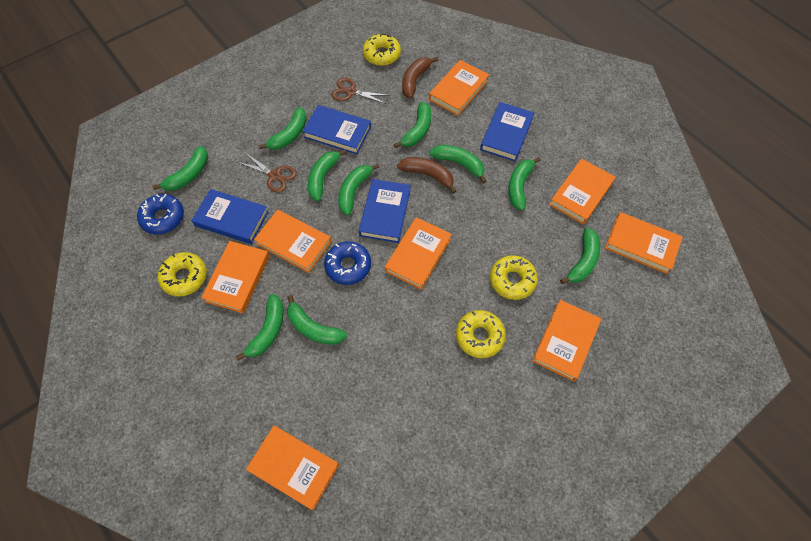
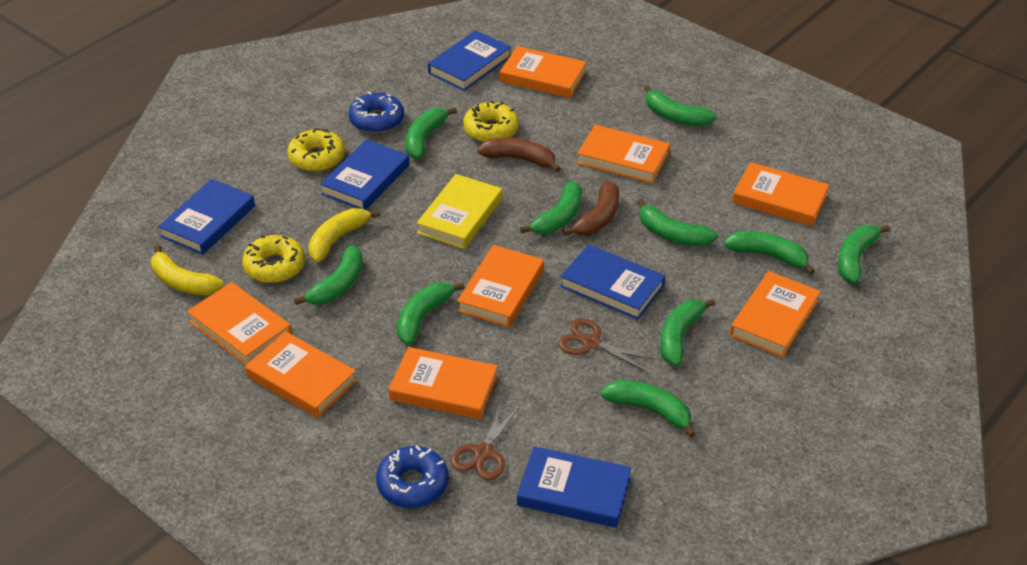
blue book: [191,189,269,244] [302,105,371,154] [359,179,411,243] [480,102,534,162] = 4 -> [158,179,255,255] [320,139,409,210] [428,30,511,91] [517,446,631,528] [560,244,665,320] = 5
yellow banana: none = 0 -> [151,245,224,296] [308,208,381,262] = 2
yellow book: none = 0 -> [417,174,502,249] = 1
yellow donut: [158,252,207,297] [363,34,401,66] [456,310,506,358] [490,255,538,300] = 4 -> [242,235,305,283] [287,128,345,172] [463,101,519,142] = 3

